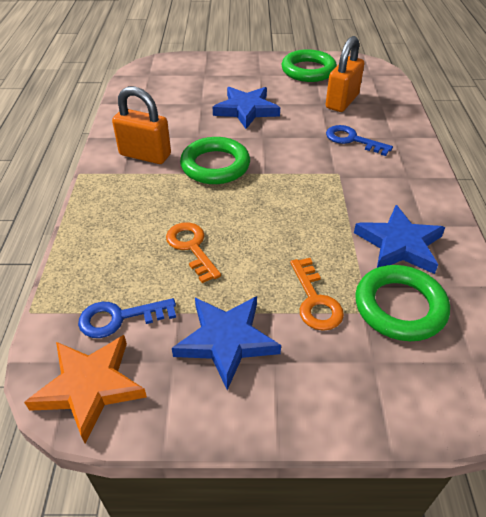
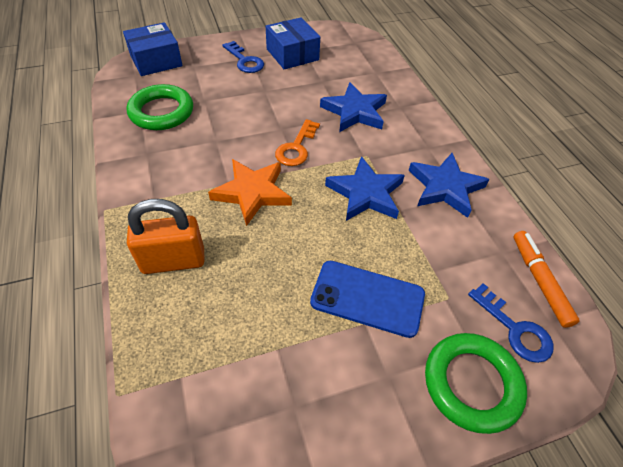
blue box: none = 0 -> [123,22,183,76] [266,17,320,69] = 2
blue phone: none = 0 -> [310,261,425,338] = 1
green ring: [180,137,250,184] [281,49,337,82] [355,265,450,341] = 3 -> [127,84,193,130] [425,333,527,434] = 2
orange key: [166,222,221,283] [290,258,344,331] = 2 -> [275,119,320,166] = 1
orange marker: none = 0 -> [514,231,580,328] = 1
orange padlock: [112,86,171,164] [326,36,364,112] = 2 -> [127,199,205,274] = 1

